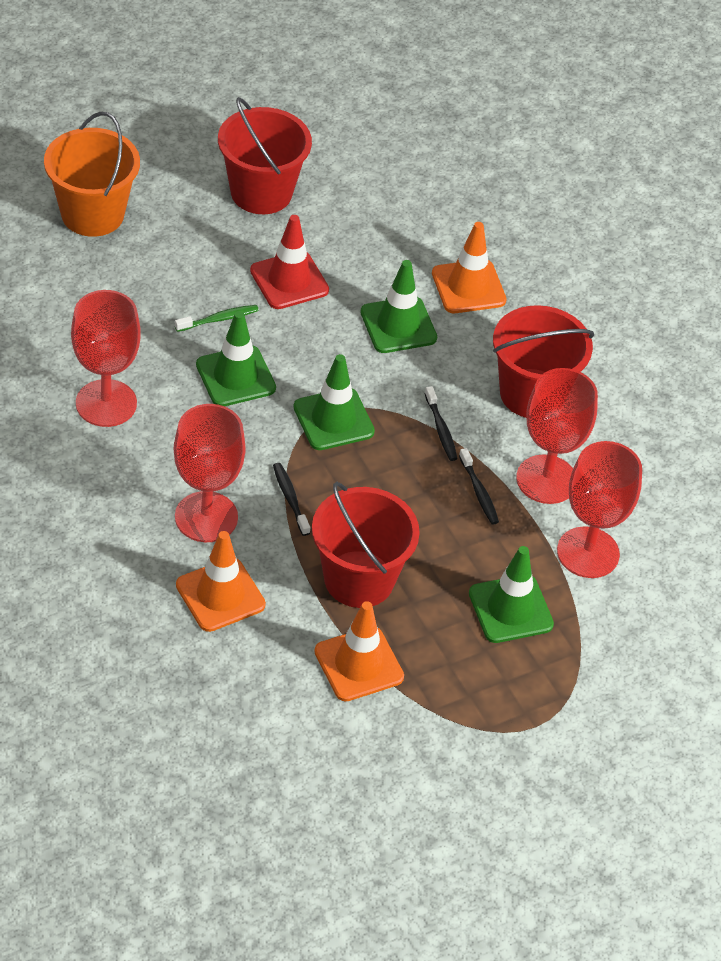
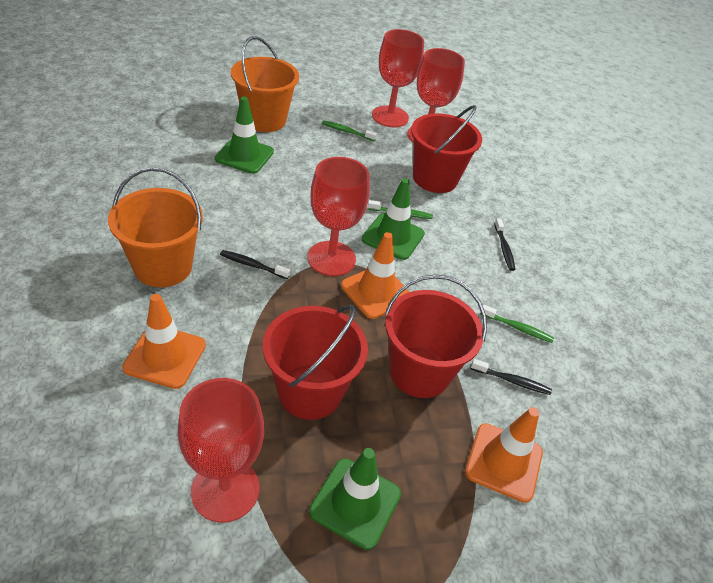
green toothbrush: [175,305,259,332] = 1 -> [322,120,377,141] [368,200,433,219] [480,305,554,343] = 3
green traffic cone: [196,311,276,406] [293,354,375,450] [360,260,437,353] [469,546,554,643] = 4 -> [215,97,274,174] [309,448,401,550] [362,178,425,260] = 3
orange bucket: [44,112,140,237] = 1 -> [108,167,203,287] [231,36,299,132] = 2
red traffic cone: [250,215,329,309] = 1 -> none = 0

